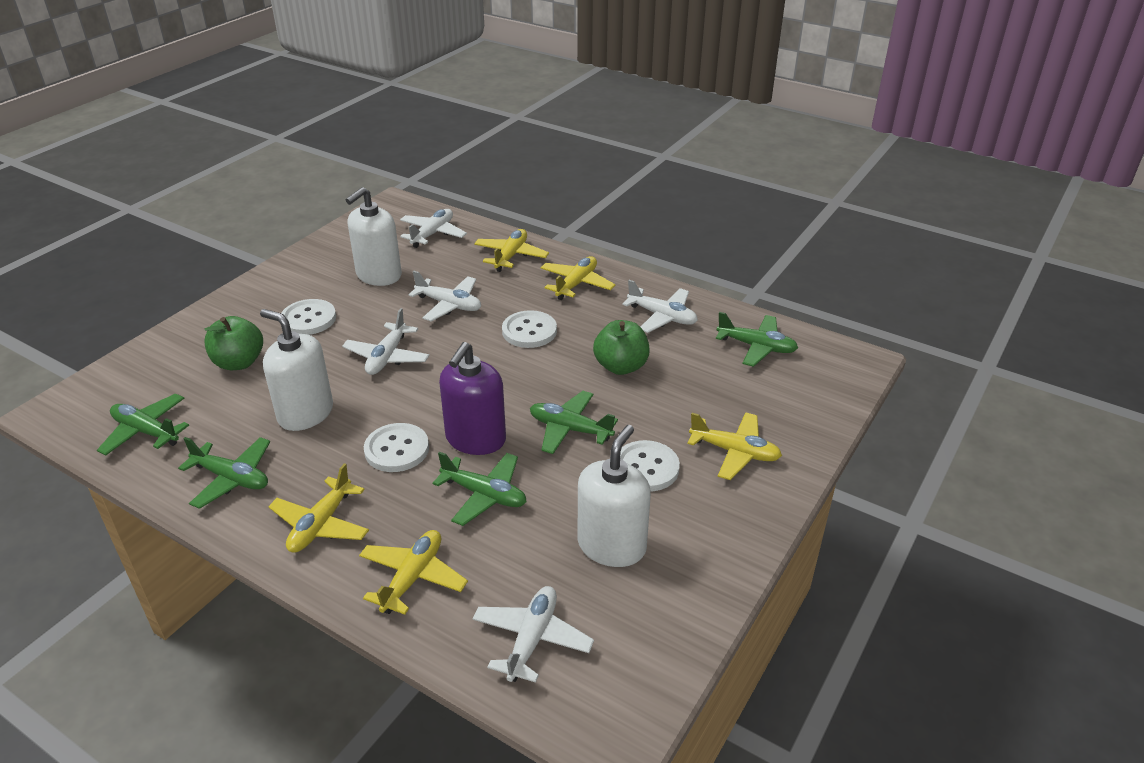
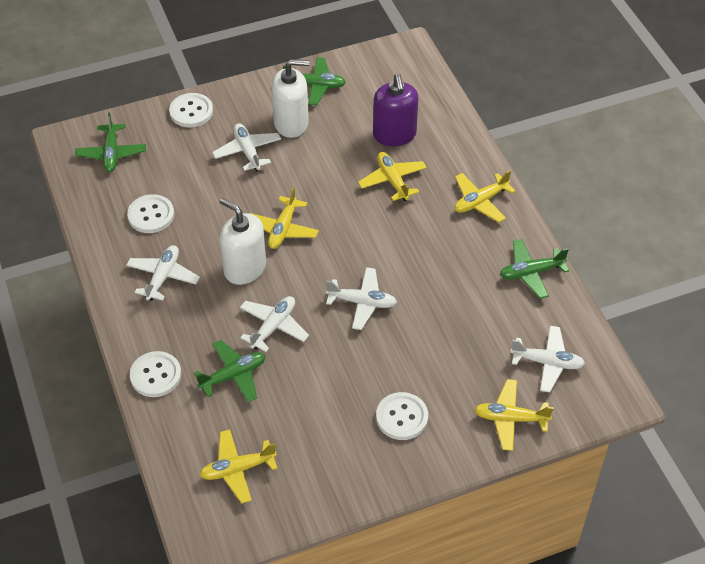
green apple: [205,316,263,370] [593,320,650,375] = 2 -> none = 0
green plane: [97,394,189,456] [178,437,270,509] [433,452,526,526] [530,391,618,454] [716,312,798,367] = 5 -> [75,113,146,172] [194,340,265,402] [283,57,346,105] [500,239,569,299] = 4
white soap dispenser: [260,309,333,431] [346,187,402,286] [578,425,651,567] = 3 -> [219,198,266,285] [271,59,310,138] = 2

